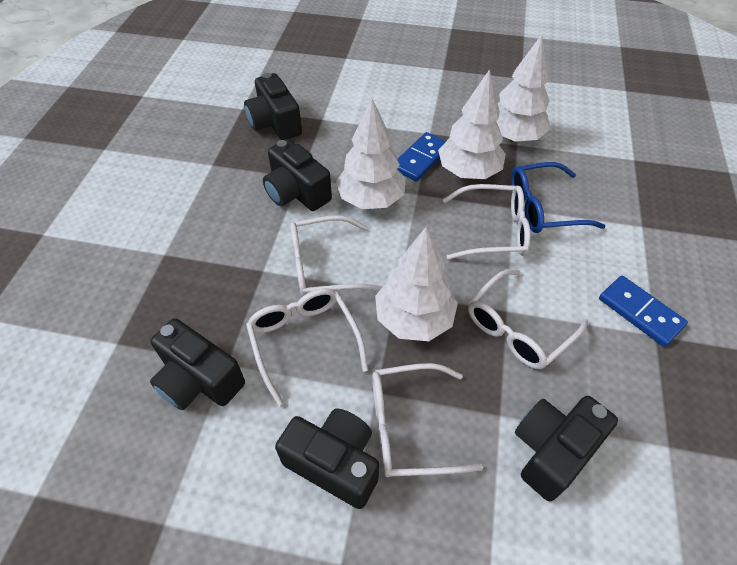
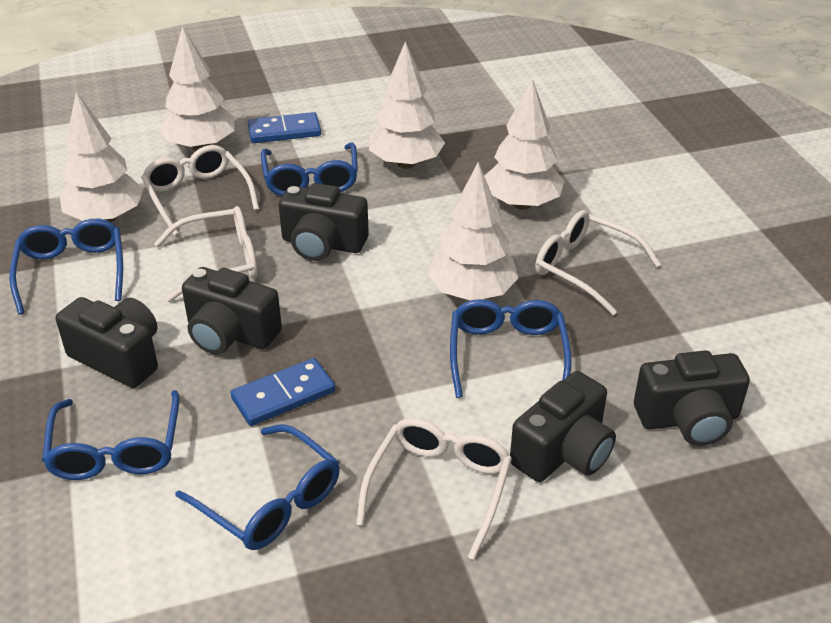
blue glasses: [511,162,606,233] = 1 -> [9,219,123,315] [42,390,180,480] [176,424,340,550] [261,143,358,196] [450,299,571,398] = 5
white glasses: [246,288,368,406] [290,215,382,297] [372,363,484,477] [443,184,531,260] [468,269,588,369] = 5 -> [141,145,259,236] [154,206,258,302] [356,418,512,560] [535,210,661,315] = 4
white tree: [336,99,406,209] [375,227,458,341] [438,69,506,179] [496,34,550,142] = 4 -> [60,92,144,222] [159,26,235,151] [369,41,445,169] [428,162,519,301] [484,79,565,210] = 5

